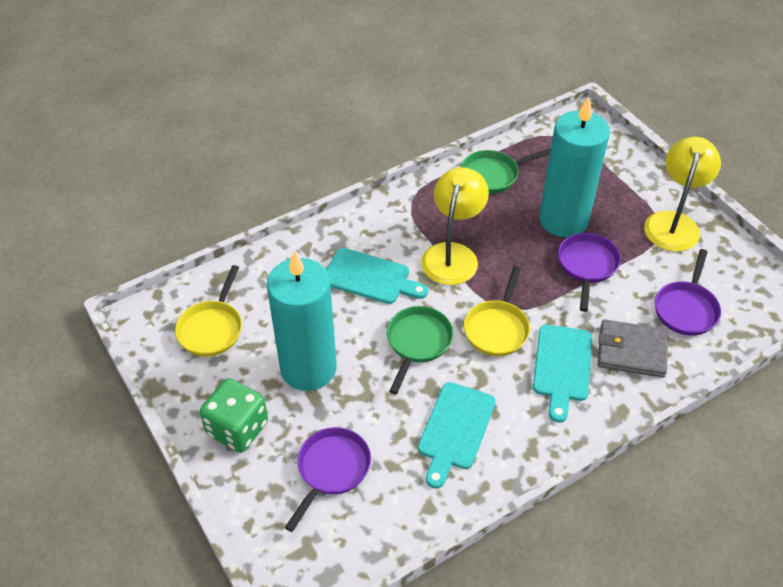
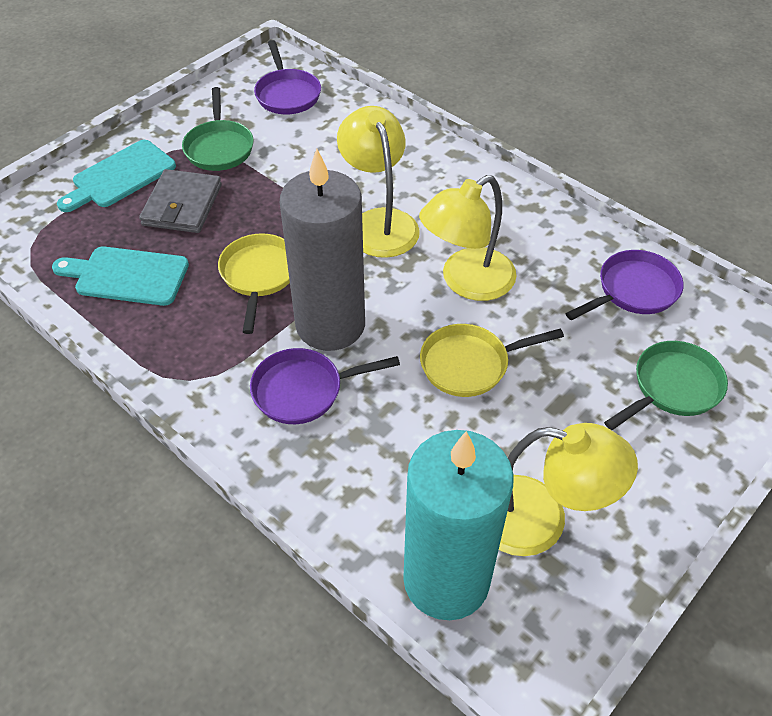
green dice: [200,378,268,453] = 1 -> none = 0
grey candle: none = 0 -> [280,149,365,351] = 1
turquoise candle: [267,251,337,391] [539,97,610,237] = 2 -> [403,430,514,620] = 1
turquoise cutting board: [326,248,428,304] [418,382,496,488] [533,325,592,422] = 3 -> [52,247,189,306] [57,140,176,212] = 2
yellow lamp: [421,167,489,285] [644,137,721,252] = 2 -> [337,106,420,258] [419,175,517,301] [499,423,638,556] = 3

